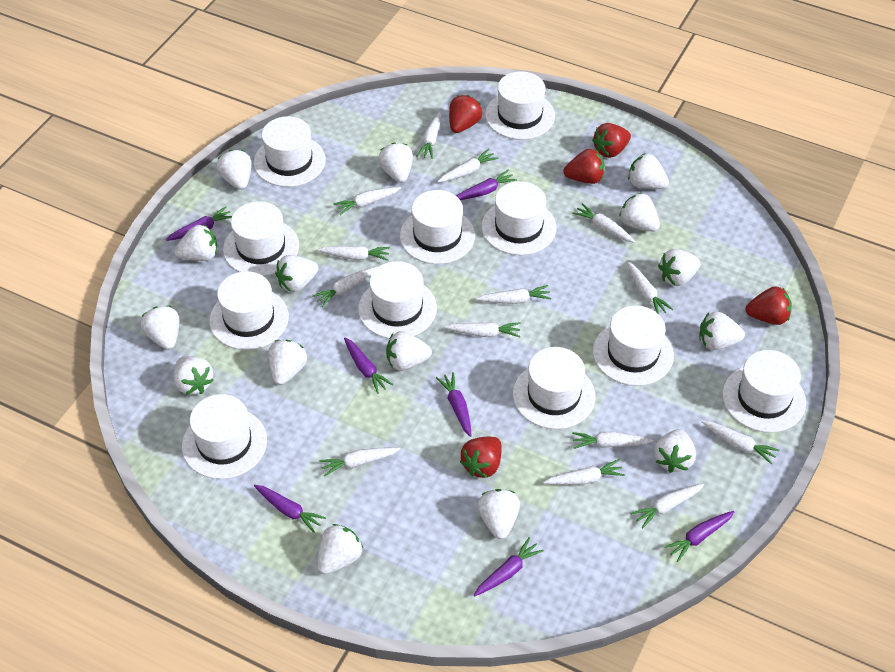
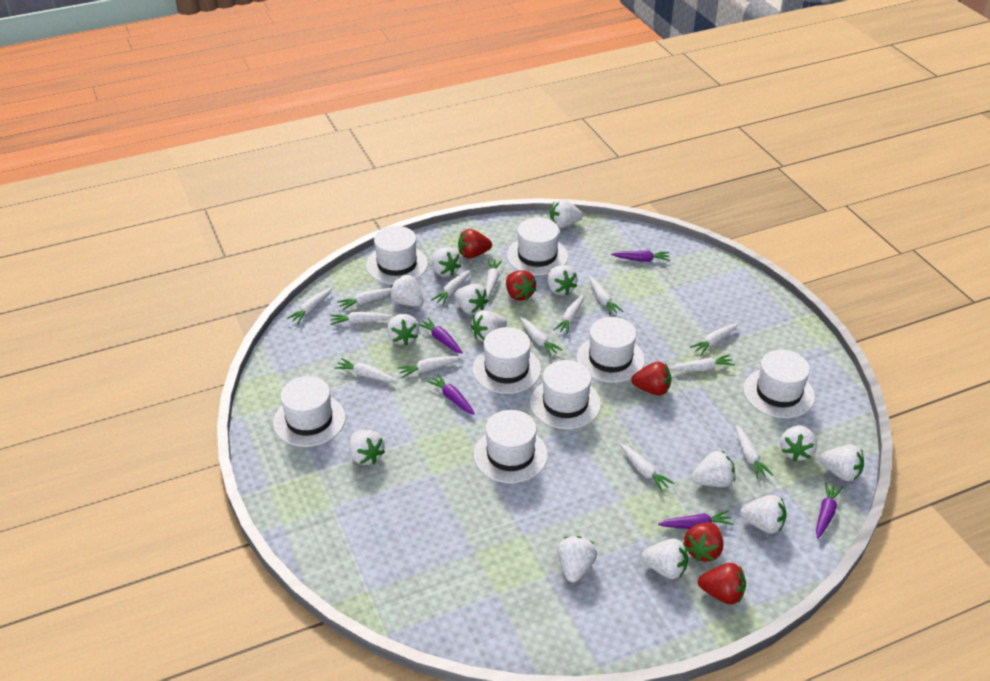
purple carrot: [166,206,232,241] [254,485,326,533] [344,338,393,394] [436,372,471,437] [457,170,517,200] [474,537,544,596] [664,511,734,562] = 7 -> [419,317,463,354] [426,374,475,415] [611,250,670,262] [658,510,734,529] [816,482,843,539] = 5
white hat: [182,394,267,479] [209,271,289,350] [223,201,299,276] [254,116,326,187] [358,261,437,339] [400,190,475,264] [482,181,556,255] [485,71,555,140] [513,347,595,429] [593,306,674,386] [722,350,806,433] = 11 -> [273,376,346,447] [366,226,428,284] [473,327,541,394] [474,410,548,483] [507,218,568,275] [530,360,601,429] [577,317,645,383] [743,350,815,418] = 8
white strawberry: [141,306,179,350] [174,225,217,261] [174,356,214,395] [217,150,252,190] [268,340,307,385] [275,255,318,292] [317,524,363,574] [378,143,413,183] [386,331,432,371] [477,489,520,539] [619,193,660,232] [628,153,669,189] [654,429,696,473] [658,249,701,286] [699,311,745,350] = 15 -> [349,430,385,465] [387,314,419,346] [389,275,424,307] [432,247,461,277] [455,284,488,315] [471,310,507,342] [548,265,578,295] [550,199,583,228] [558,536,597,583] [642,539,688,579] [692,450,735,487] [740,495,787,534] [780,425,817,461] [820,445,864,481] = 14

